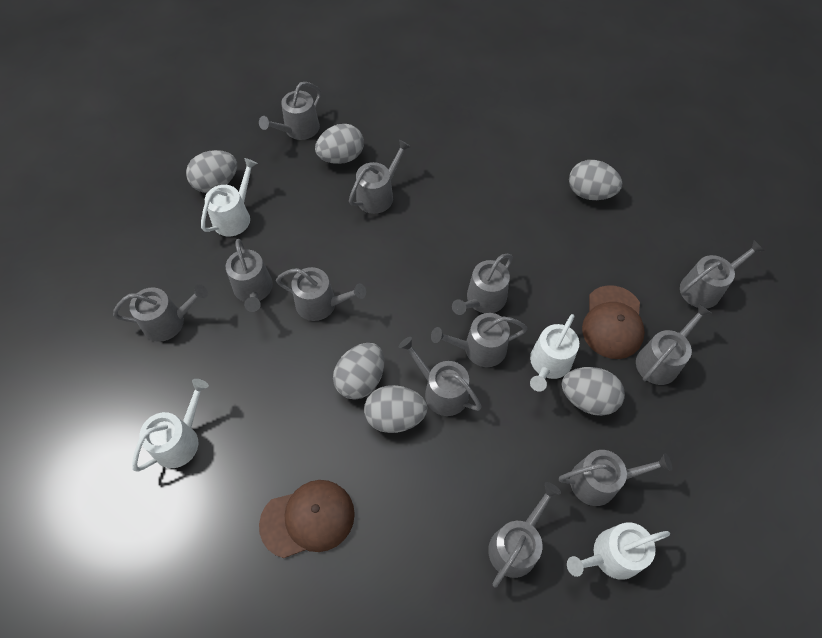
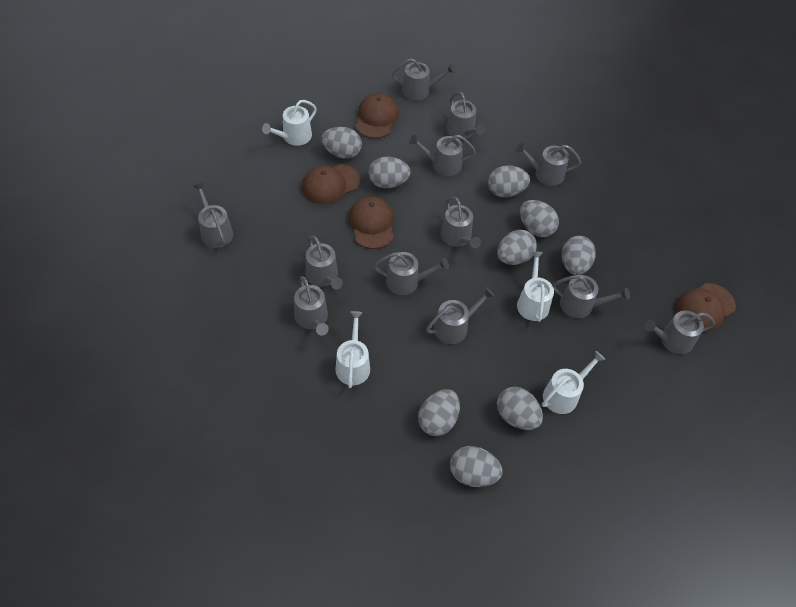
brown cap: [259,480,355,558] [582,285,645,359] = 2 -> [302,164,360,204] [349,196,394,249] [356,93,399,139] [676,283,736,332] = 4
grey egg: [186,150,237,193] [315,124,364,164] [333,343,384,400] [364,385,428,433] [562,367,625,416] [569,160,622,200] = 6 -> [321,127,362,159] [368,157,411,188] [418,389,460,436] [450,446,503,487] [488,165,530,197] [497,230,537,265] [497,387,543,430] [520,200,559,237] [562,236,596,275] = 9

